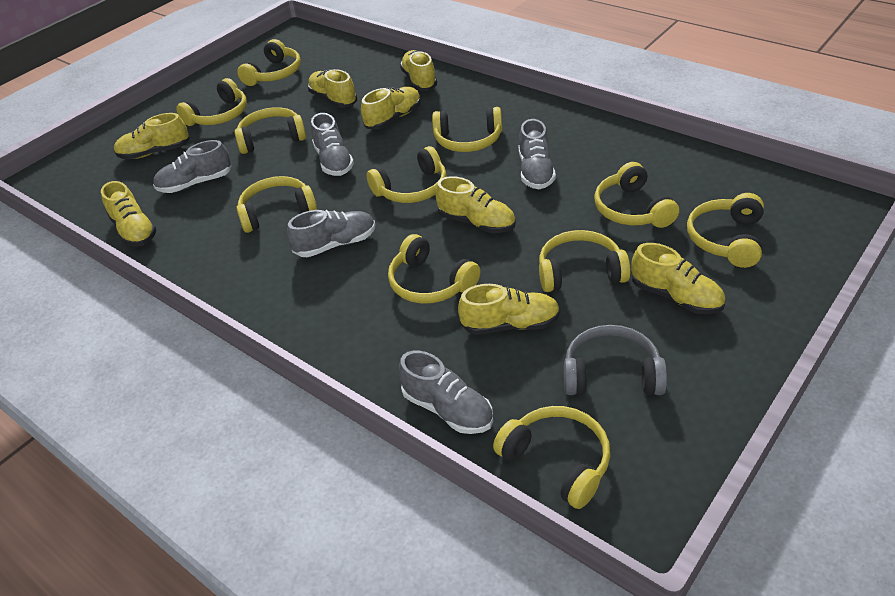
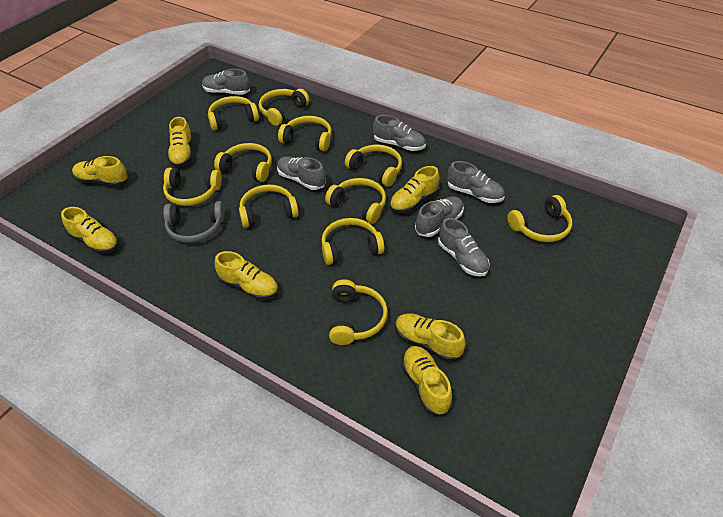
grey shoe: [153,140,232,193] [287,210,375,257] [311,113,354,176] [399,351,493,434] [519,119,556,189] = 5 -> [202,69,250,95] [277,156,326,190] [373,115,426,151] [415,196,464,237] [438,218,490,277] [447,161,505,203] = 6
yellow shoe: [101,181,157,246] [114,113,190,160] [308,69,357,108] [361,87,421,130] [400,50,437,91] [435,176,516,233] [458,284,560,335] [632,243,725,314] = 8 -> [61,207,119,254] [72,156,128,186] [167,117,193,167] [215,251,278,300] [390,166,440,213] [395,314,466,362] [401,346,452,416] = 7

